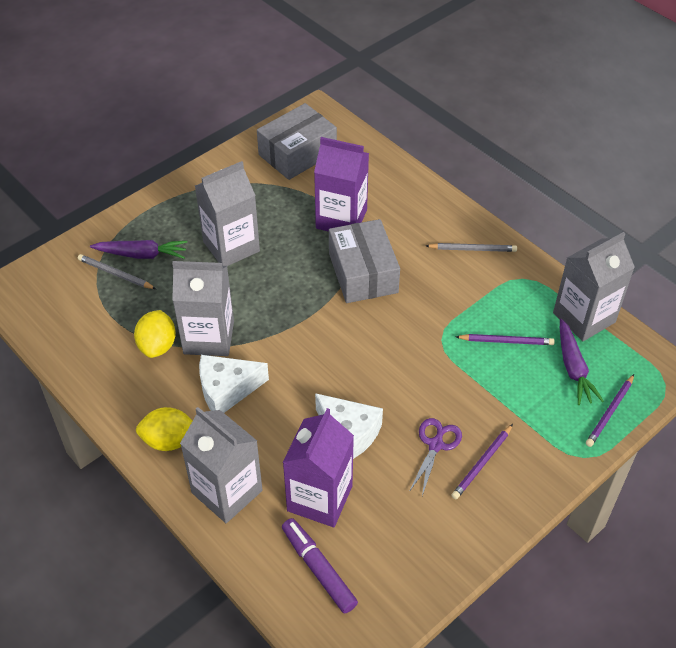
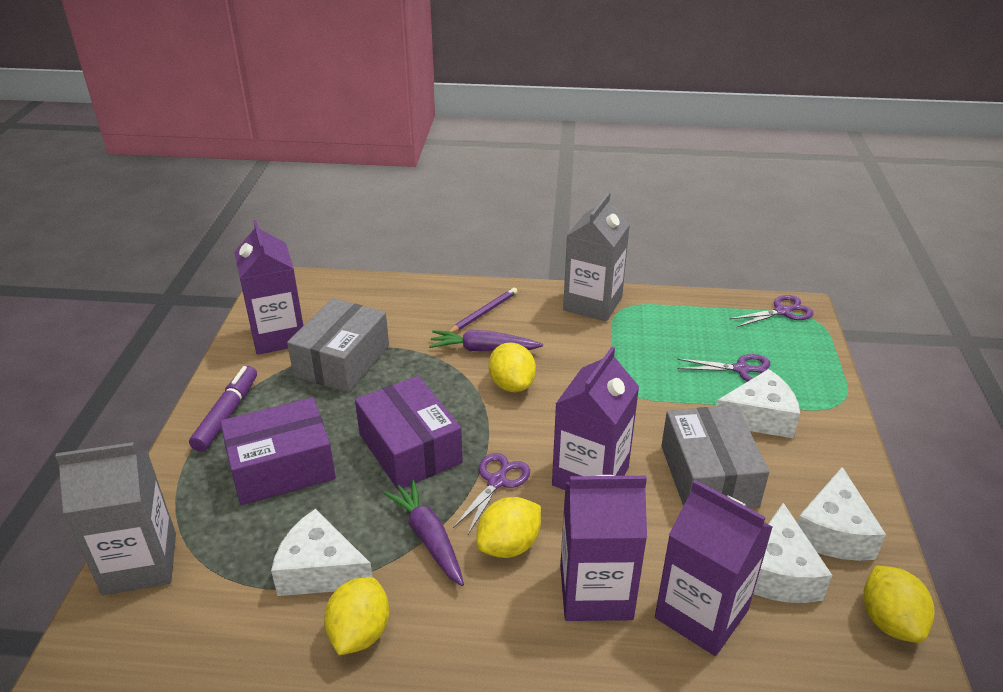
grey carton: [172,261,234,356] [180,407,262,523] [195,161,260,266] [553,232,635,341] = 4 -> [55,442,176,595] [563,192,630,322] = 2
grey pencil: [78,254,156,289] [426,243,517,252] = 2 -> none = 0
purple box: none = 0 -> [220,397,336,505] [355,376,463,490] = 2
purple carton: [283,408,354,527] [314,137,369,232] = 2 -> [234,220,303,355] [552,347,639,490] [560,475,647,621] [655,480,773,656] = 4
purple pencil: [451,424,513,499] [455,334,555,345] [586,374,634,447] = 3 -> [449,288,518,333] = 1
purple scissors: [409,418,462,496] = 1 -> [453,453,530,534] [677,354,771,382] [729,295,814,327] = 3
white cheese: [199,355,269,413] [315,393,383,459] = 2 -> [271,509,373,596] [716,369,800,438] [753,503,832,603] [797,467,886,561] = 4
yellow lemon: [134,310,176,358] [136,407,192,451] = 2 -> [324,577,389,655] [476,497,541,558] [489,343,536,392] [864,566,934,643] = 4

